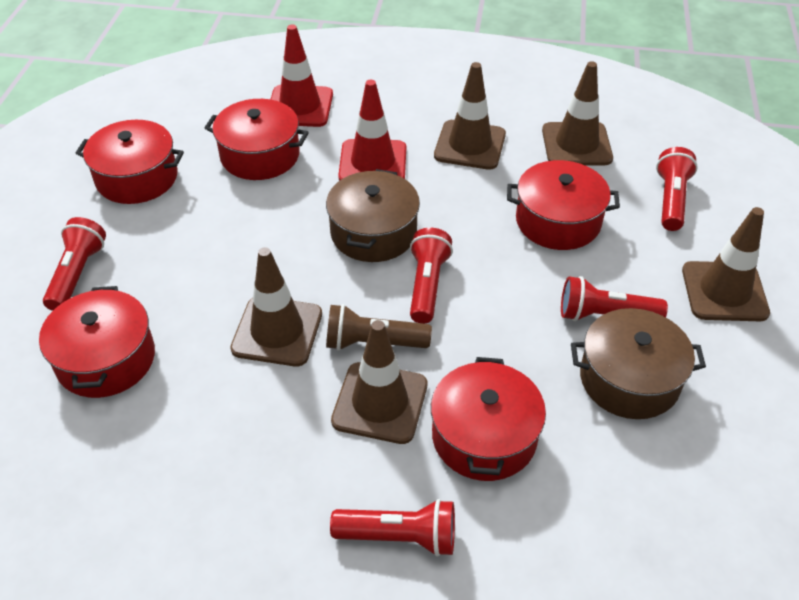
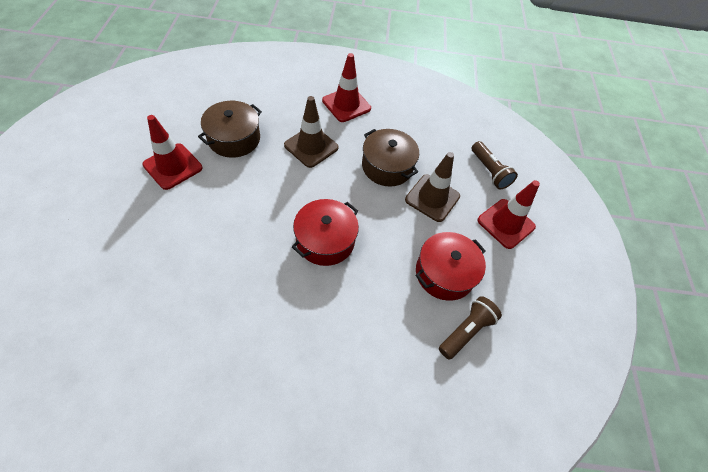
brown flashlight: [326,304,432,351] = 1 -> [439,296,502,360] [472,141,518,189] = 2
brown traffic cone: [230,247,322,366] [331,320,428,444] [434,62,506,170] [542,61,613,166] [682,207,770,321] = 5 -> [284,96,338,168] [405,152,460,222] = 2
red flashlight: [43,217,106,311] [330,499,455,557] [410,228,453,324] [561,276,668,321] [656,147,698,231] = 5 -> none = 0
red pot: [39,286,155,398] [76,120,184,204] [205,99,309,180] [431,357,546,481] [507,160,620,250] = 5 -> [292,199,359,266] [415,232,486,301] = 2
red traffic cone: [271,24,333,127] [338,80,406,181] = 2 -> [142,115,202,190] [322,53,371,122] [477,180,540,249] = 3

